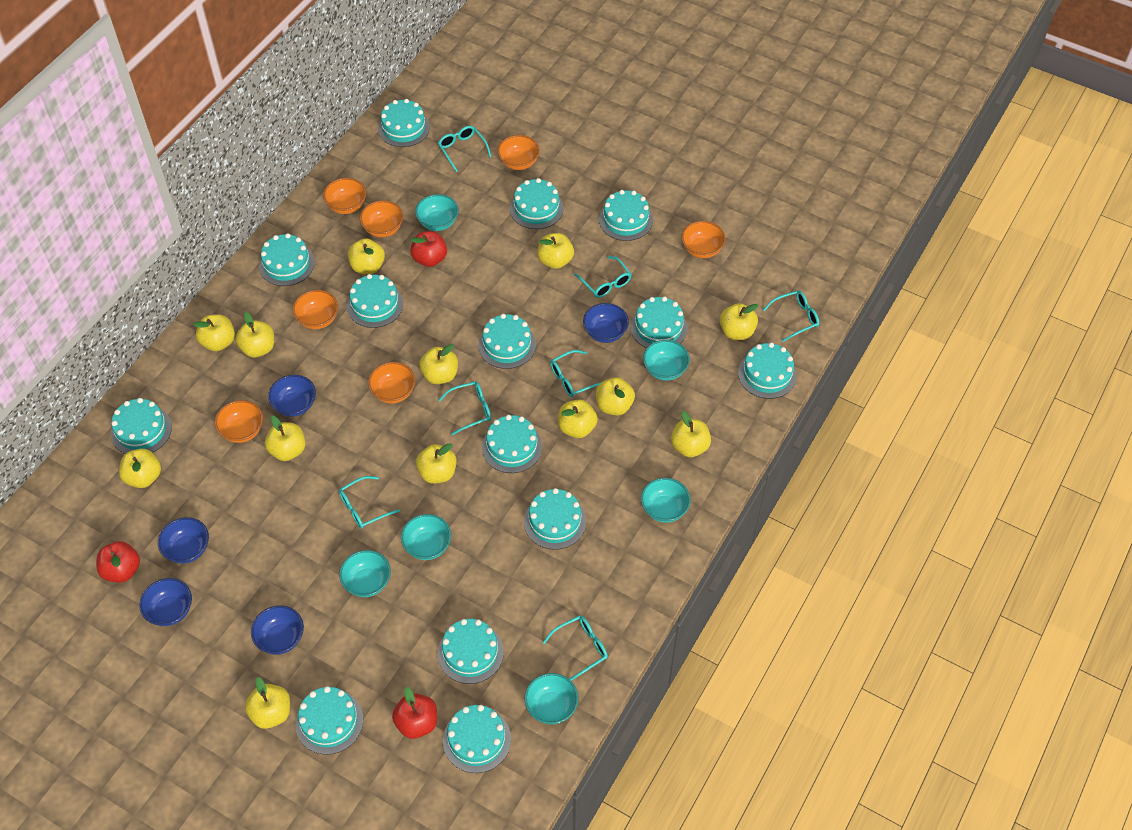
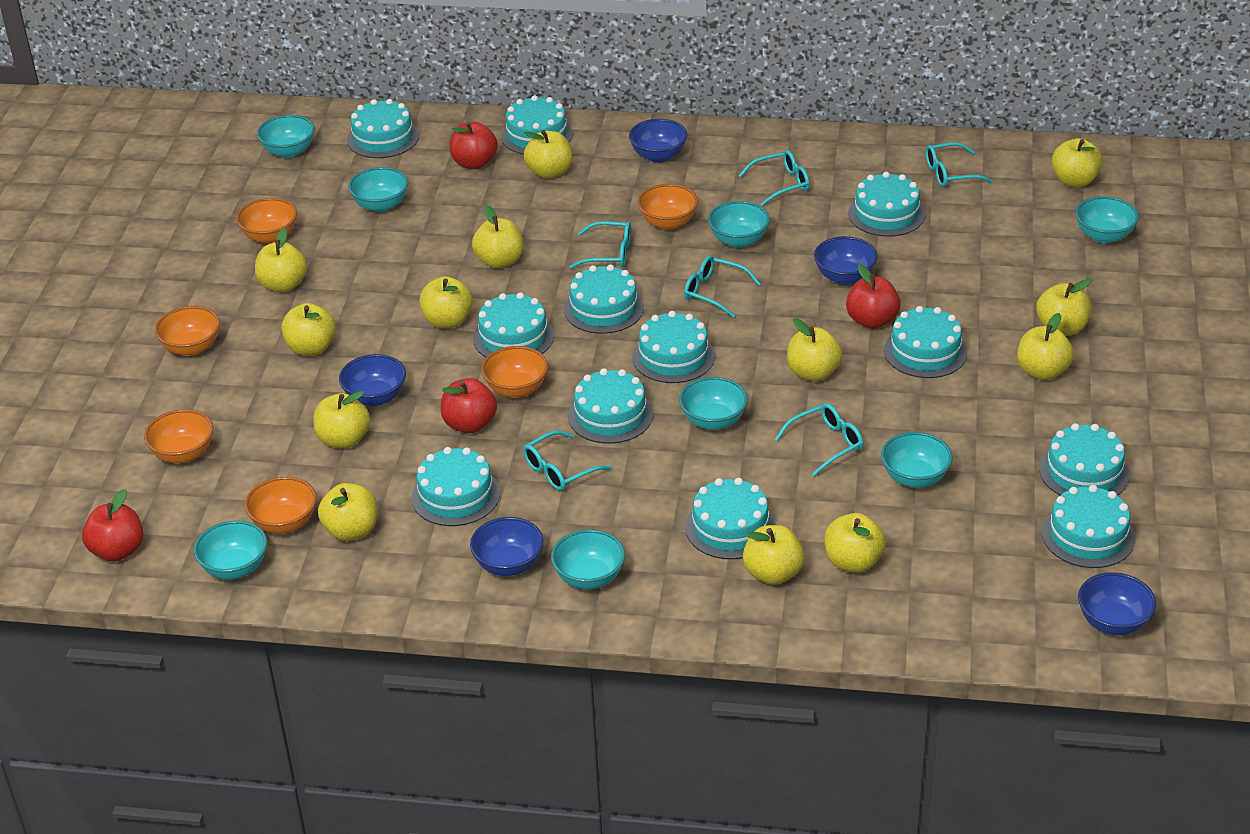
orange bowl: [215,400,263,443] [292,290,338,329] [323,178,366,214] [360,200,403,237] [368,362,416,403] [497,135,540,170] [681,221,726,258] = 7 -> [144,409,213,463] [155,306,220,356] [236,198,297,244] [245,477,317,534] [481,346,548,398] [637,184,698,230] = 6
red apple: [96,541,140,583] [392,687,437,739] [410,231,447,267] = 3 -> [82,489,143,562] [441,378,497,433] [449,122,498,169] [846,264,901,329] = 4
turquoise bowl: [339,550,391,597] [401,514,451,560] [415,194,459,231] [524,673,579,724] [641,478,691,523] [643,340,690,381] = 6 -> [194,520,267,579] [257,115,315,158] [348,167,408,212] [551,529,625,589] [679,377,748,430] [708,201,770,248] [881,432,953,488] [1075,196,1139,243] = 8
turquoise cake: [111,398,172,454] [259,233,315,286] [295,686,363,755] [347,274,403,328] [378,99,430,147] [438,619,504,684] [443,705,511,773] [478,314,536,369] [482,415,542,473] [510,178,564,229] [524,488,586,550] [599,190,653,241] [630,296,688,348] [738,342,797,399] = 14 -> [347,99,419,158] [412,447,500,526] [473,292,554,357] [501,95,573,154] [564,264,644,334] [568,368,653,444] [633,311,715,383] [685,478,776,559] [848,172,925,237] [884,306,968,378] [1039,423,1130,495] [1042,485,1135,568] = 12
turquoise glasses: [339,476,400,529] [438,126,491,172] [439,381,491,435] [542,615,608,681] [550,350,600,397] [574,256,632,298] [763,291,819,342] = 7 -> [523,430,612,491] [569,221,631,269] [684,256,761,318] [739,150,810,206] [775,403,863,476] [926,142,994,187] = 6

